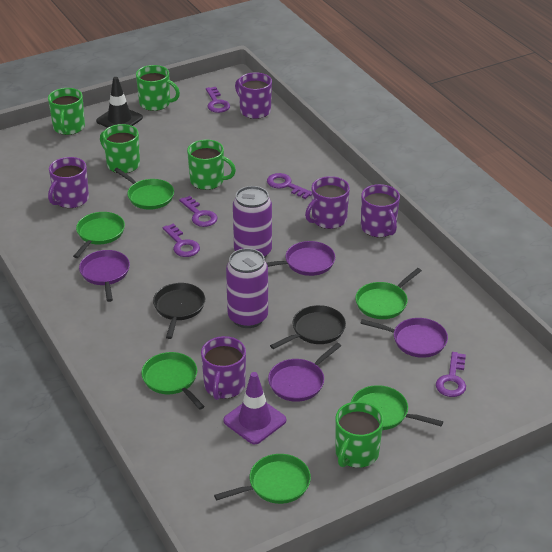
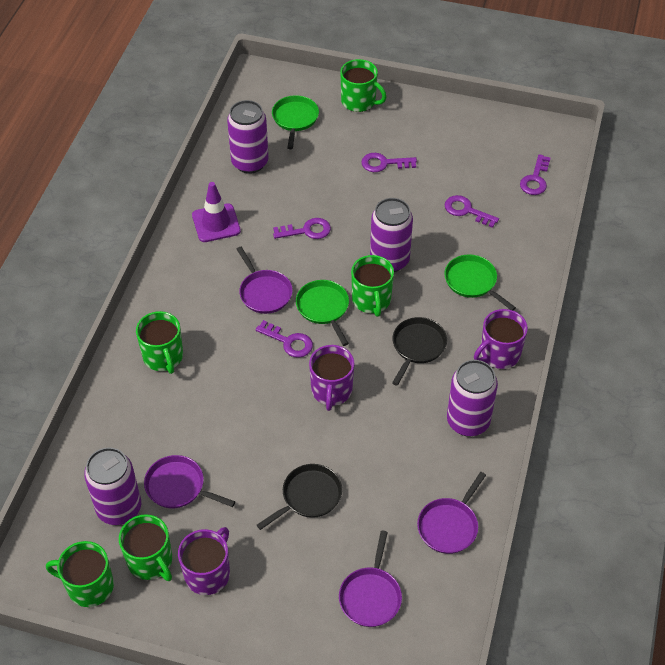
black traffic cone: [96,77,143,128] = 1 -> none = 0
green pan: [73,212,125,258] [114,168,174,210] [141,352,205,410] [214,454,311,504] [351,385,443,430] [355,268,422,319] = 6 -> [272,95,319,149] [296,280,349,346] [444,255,516,311] = 3
purple can: [226,248,268,328] [233,186,272,258] = 2 -> [84,447,141,525] [227,100,269,174] [370,198,413,272] [447,360,498,437] = 4
purple mug: [48,157,89,208] [201,336,246,400] [235,73,272,119] [305,176,350,229] [361,184,400,237] = 5 -> [178,527,230,595] [309,345,354,411] [474,309,528,369] = 3

